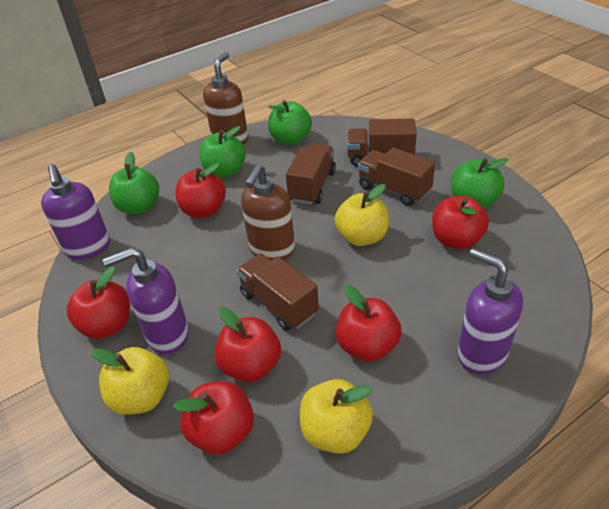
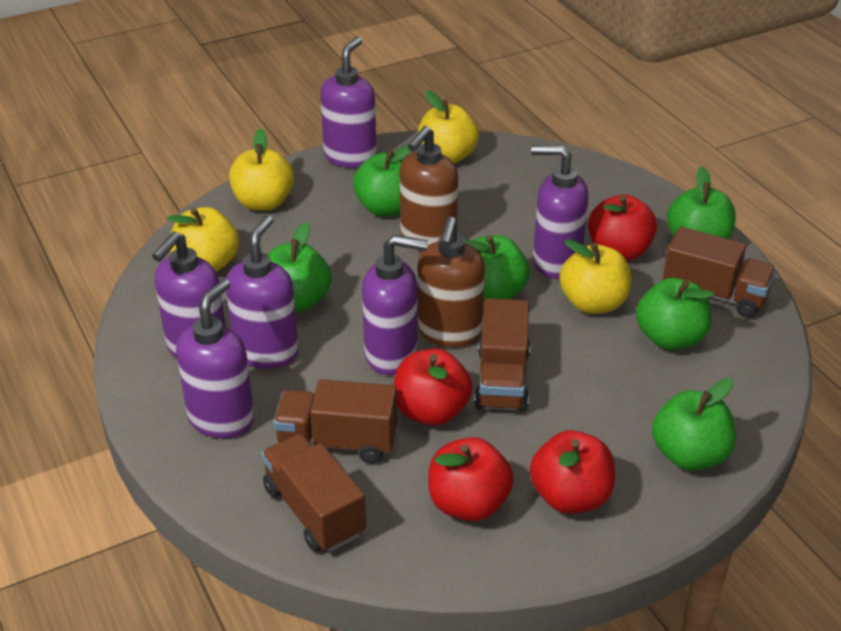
green apple: [109,152,159,214] [199,126,246,178] [268,100,312,145] [451,158,509,208] = 4 -> [268,222,332,312] [353,144,411,216] [465,235,529,302] [636,278,714,350] [652,378,736,471] [667,166,736,239] = 6
purple soap dispenser: [41,164,110,260] [103,247,189,354] [457,248,523,374] = 3 -> [152,231,226,358] [176,279,254,438] [226,215,299,369] [320,37,377,168] [362,235,428,375] [531,145,589,279] = 6
red apple: [67,267,130,339] [173,381,254,455] [175,163,226,218] [215,307,281,382] [336,285,402,362] [432,196,489,249] = 6 -> [394,348,472,426] [428,437,514,521] [530,430,615,514] [588,194,657,261] = 4
yellow apple: [91,347,169,415] [300,379,373,454] [335,184,389,246] = 3 -> [167,207,239,272] [229,128,294,211] [417,90,479,164] [559,239,631,314] = 4

